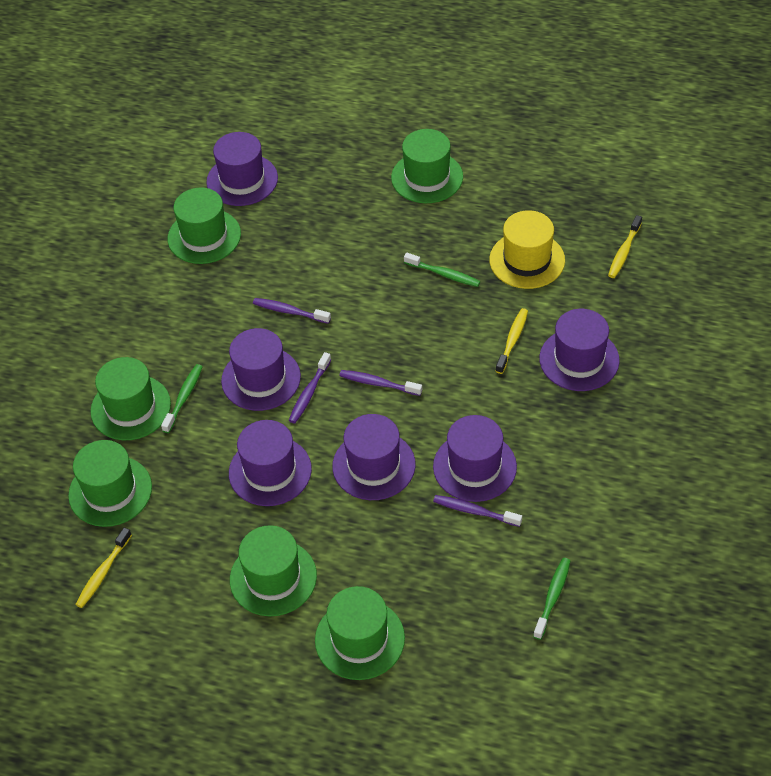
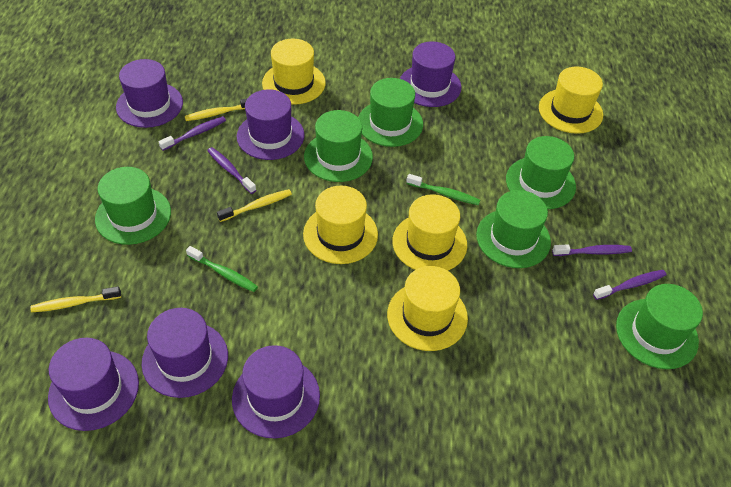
green toothbrush: [161,364,202,433] [404,253,480,287] [533,558,570,640] = 3 -> [186,246,258,292] [406,174,480,205] = 2
yellow hat: [489,210,565,289] = 1 -> [262,39,326,105] [303,186,378,264] [387,266,468,351] [392,194,467,271] [539,67,603,134] = 5

